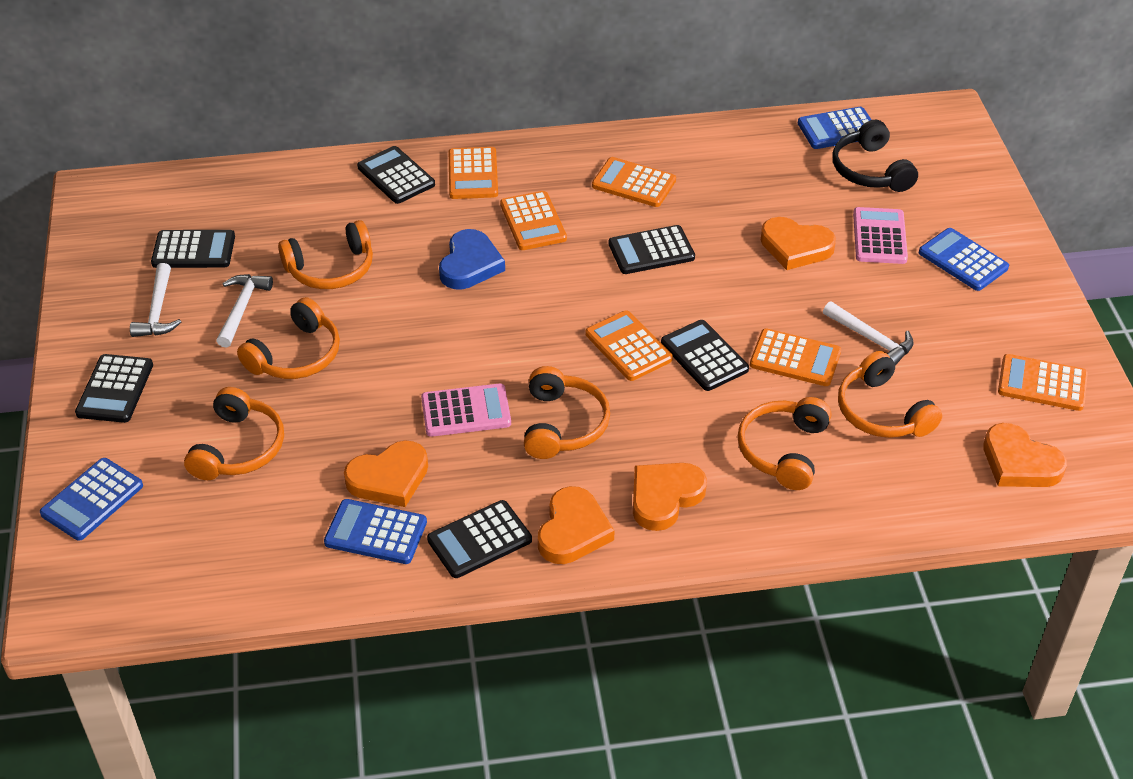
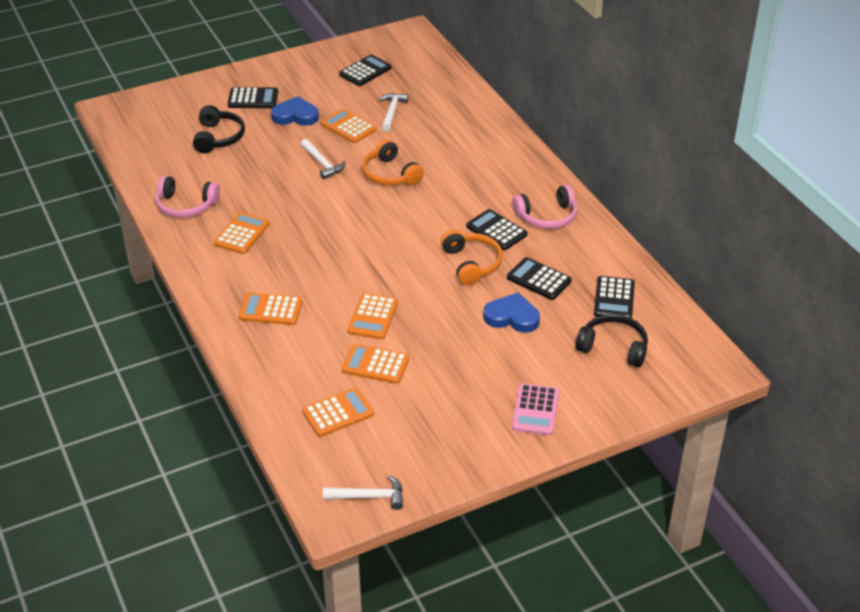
black calculator: [75,354,153,423] [151,230,235,268] [357,146,435,204] [427,500,532,578] [609,225,695,274] [661,320,749,391] = 6 -> [227,87,278,108] [339,55,391,86] [466,209,527,250] [507,257,572,300] [594,276,635,318] = 5
black headphones: [833,120,918,192] = 1 -> [193,105,245,153] [576,314,648,367] = 2
blue calculator: [40,458,143,541] [324,499,427,564] [798,107,871,149] [919,228,1009,291] = 4 -> none = 0
blue heart: [439,229,505,289] = 1 -> [271,96,319,126] [483,292,540,333] = 2
orange headphones: [184,387,284,480] [237,297,340,379] [278,220,373,289] [524,366,610,459] [738,397,831,490] [838,351,943,438] = 6 -> [362,139,424,185] [441,230,503,285] = 2
orange heart: [344,441,428,507] [538,486,615,564] [633,463,707,531] [760,217,836,270] [983,423,1067,487] = 5 -> none = 0
pink calculator: [421,383,511,437] [853,207,908,264] = 2 -> [512,383,559,436] = 1
pink headphones: none = 0 -> [155,176,220,218] [512,185,577,229] = 2

